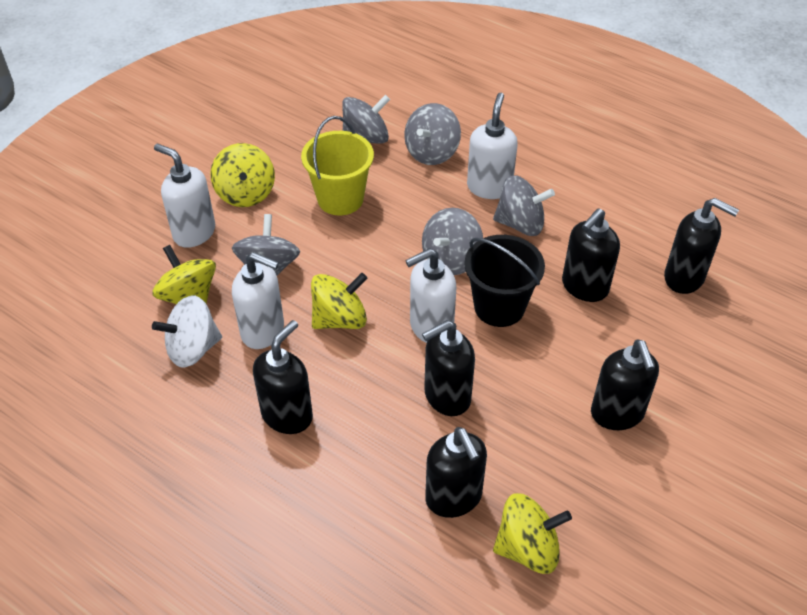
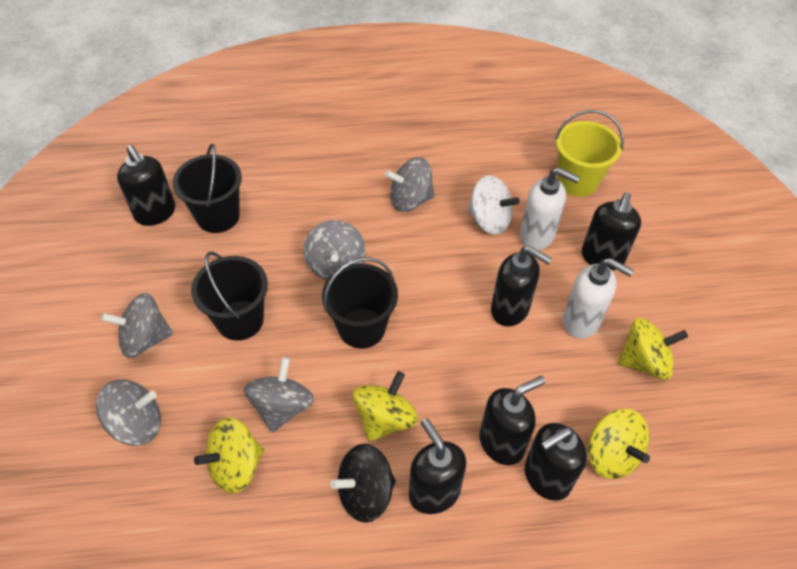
black bucket: [464,235,545,327] = 1 -> [173,143,242,233] [191,252,268,341] [322,257,398,349] = 3
black spinning top: none = 0 -> [330,444,396,523] = 1
white soap dispenser: [154,143,215,248] [232,252,284,349] [405,248,456,343] [467,93,518,199] = 4 -> [520,167,580,250] [563,258,634,339] = 2

